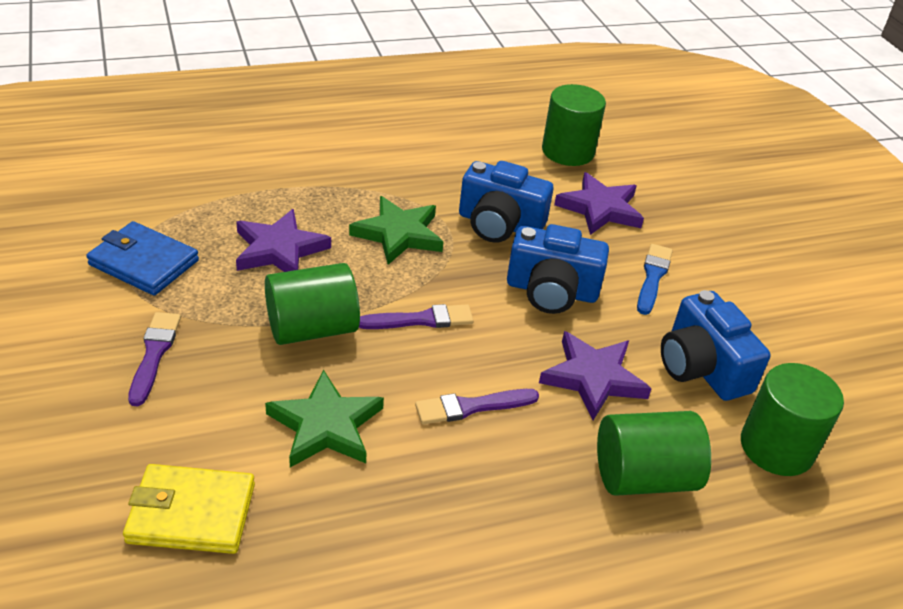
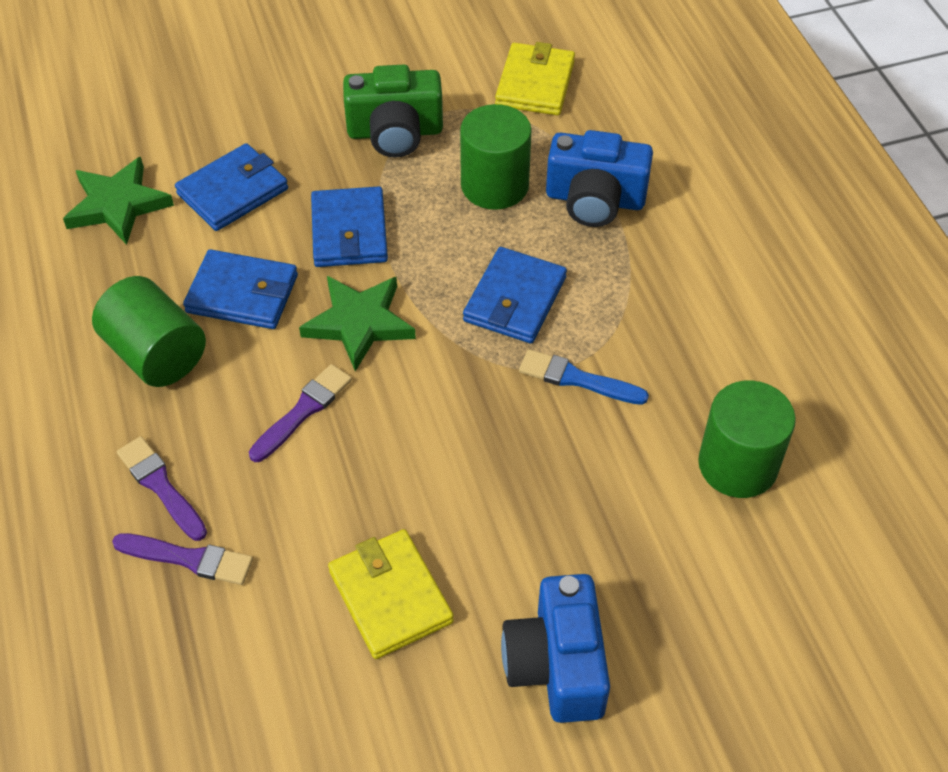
blue camera: [459,161,553,243] [507,224,609,314] [661,290,771,401] = 3 -> [501,574,610,723] [546,130,653,227] = 2
blue wallet: [86,221,199,296] = 1 -> [175,143,288,231] [183,249,298,329] [311,186,388,267] [463,247,567,343] = 4
green camera: none = 0 -> [343,65,443,157] = 1
green cylinder: [265,263,360,345] [542,84,606,166] [597,411,711,496] [741,363,844,476] = 4 -> [92,276,206,387] [460,104,532,210] [698,381,796,498] = 3
purple star: [236,209,331,272] [539,331,652,420] [554,172,644,235] = 3 -> none = 0
yellow wallet: [123,464,255,554] = 1 -> [328,529,454,659] [495,42,575,115] = 2

